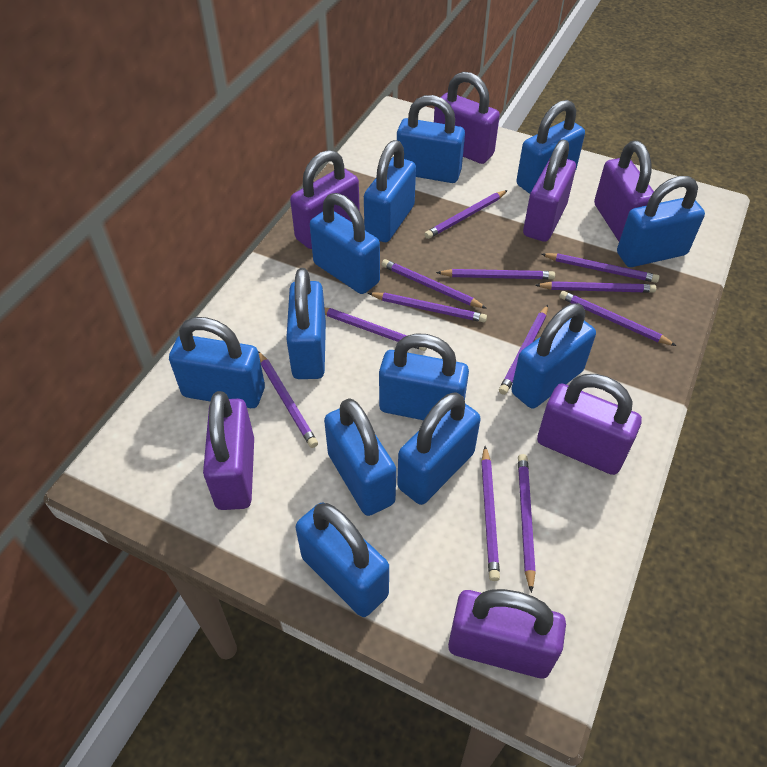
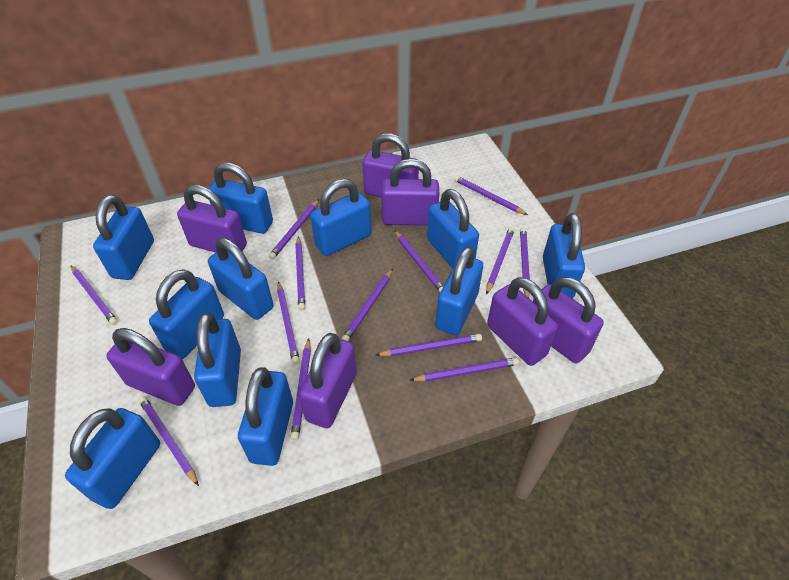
blue padlock: [169,317,265,408] [286,268,326,379] [296,503,389,617] [310,193,380,294] [324,398,396,516] [364,140,416,242] [379,333,469,420] [397,95,465,183] [397,392,481,505] [511,303,596,409] [516,100,585,194] [617,176,705,267] = 12 -> [65,408,160,509] [93,195,154,280] [149,269,224,359] [194,313,241,407] [208,163,273,234] [208,238,273,320] [238,367,293,466] [310,179,371,256] [427,189,479,269] [435,247,483,335] [543,213,585,298] = 11
purple pencil: [258,351,318,448] [324,307,427,351] [368,292,487,322] [382,259,487,309] [425,190,508,239] [436,269,555,279] [481,446,500,581] [499,305,548,395] [518,454,536,593] [535,281,656,293] [541,253,659,283] [559,291,676,346] = 12 -> [71,265,118,325] [139,396,199,486] [269,199,319,259] [277,281,300,364] [291,338,311,440] [295,236,305,310] [342,268,393,341] [376,334,482,356] [395,230,443,292] [410,357,519,382] [454,176,528,215] [486,227,515,295] [520,227,530,298] = 13

